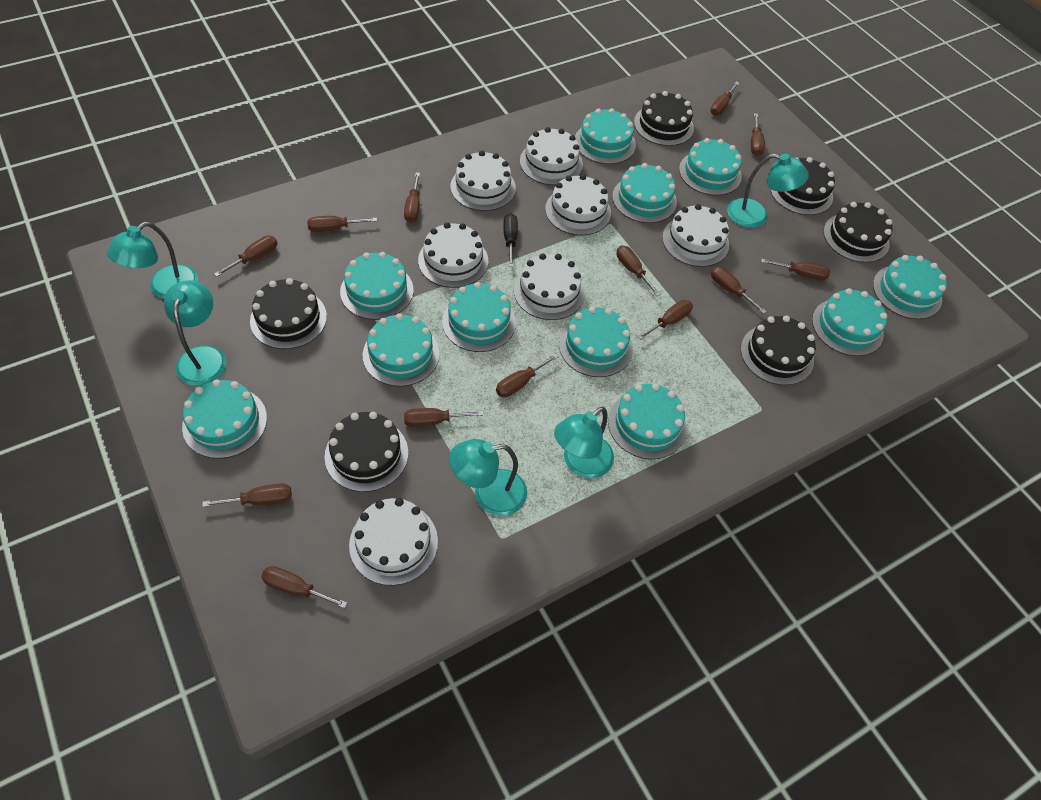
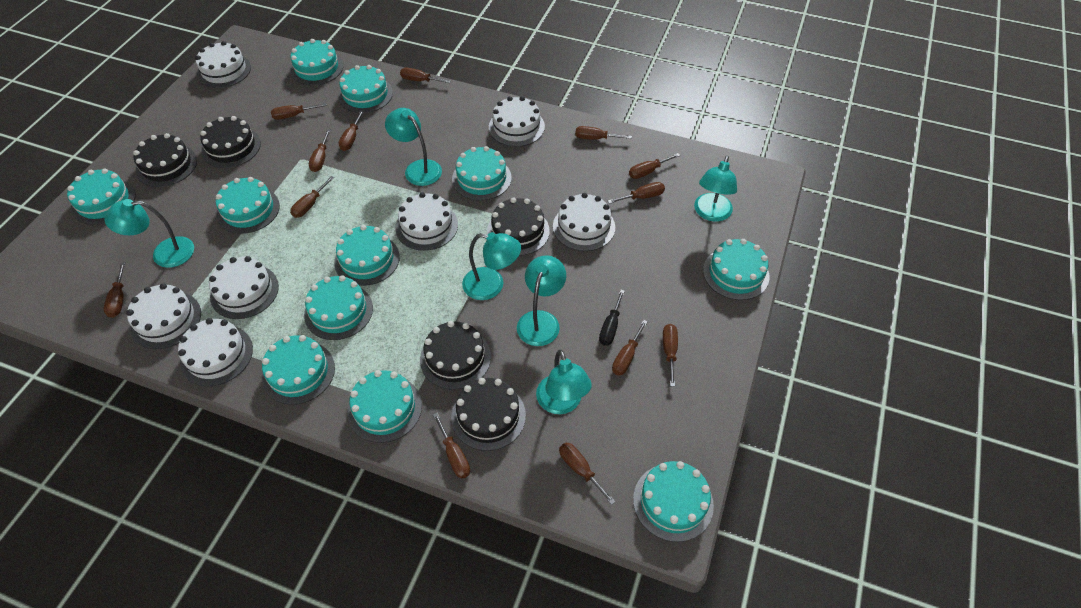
black cake: [250,278,327,349] [325,412,408,492] [634,91,694,146] [741,316,816,385] [770,157,835,215] [823,202,893,263] = 6 -> [133,133,197,187] [200,116,261,168] [420,321,491,390] [451,378,526,451] [487,197,550,256] = 5
turquoise lamp: [107,222,198,299] [164,280,226,386] [449,439,527,516] [554,406,614,478] [727,153,809,228] = 5 -> [104,199,194,268] [385,108,442,186] [462,232,521,300] [517,255,566,346] [536,350,592,414] [694,156,737,221] = 6

